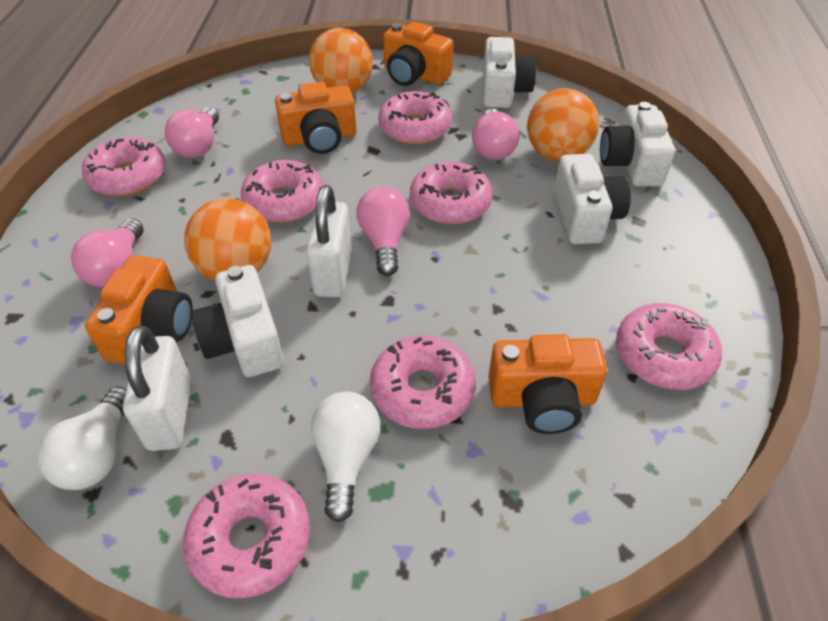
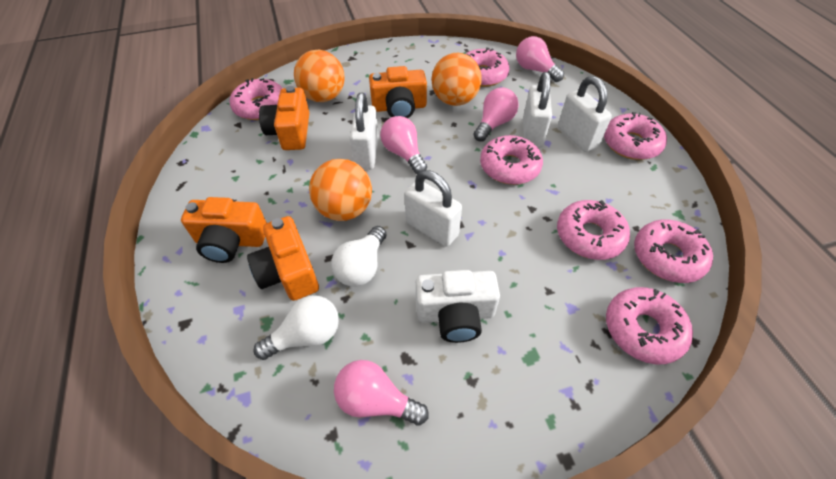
white camera: [191,265,284,377] [483,37,537,108] [554,154,631,244] [600,102,675,186] = 4 -> [416,270,500,343] = 1
white padlock: [123,325,192,451] [306,185,352,297] = 2 -> [350,93,379,170] [404,170,462,247] [523,72,552,148] [558,76,612,152] = 4

